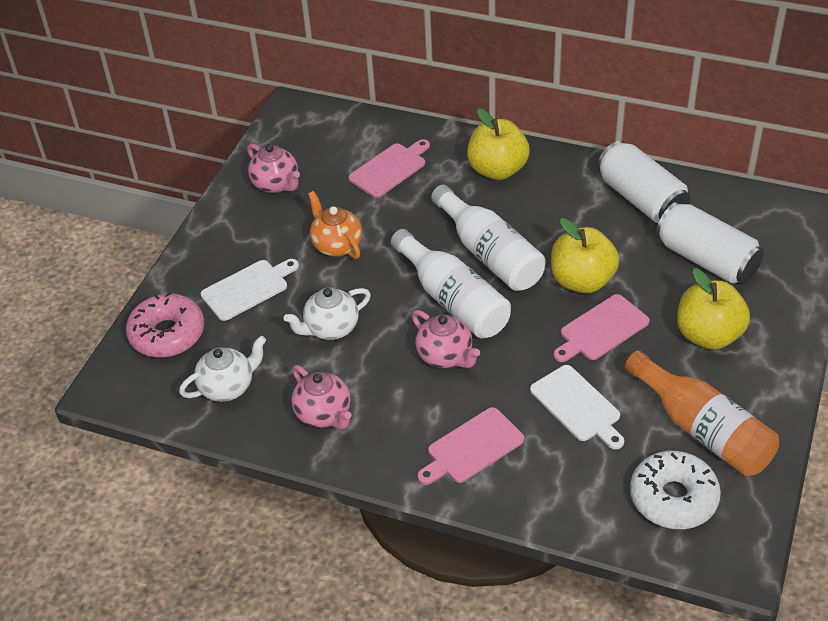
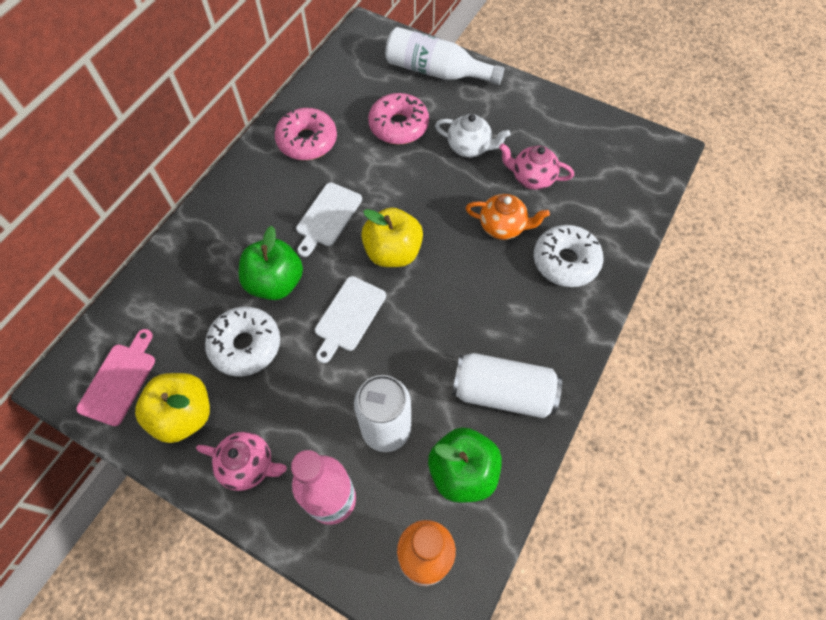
green apple: none = 0 -> [239,226,303,300] [428,427,502,503] = 2
pink bottle: none = 0 -> [291,450,356,525] = 1
pink cutting board: [348,139,430,198] [417,407,524,485] [553,294,650,362] = 3 -> [76,329,155,426] = 1
pink donut: [126,292,205,358] = 1 -> [275,108,337,160] [368,93,429,145] = 2
pink teapot: [247,144,300,193] [292,365,351,429] [412,310,480,368] = 3 -> [196,432,287,491] [499,143,574,190] = 2
white bottle: [391,229,511,339] [431,185,545,291] = 2 -> [385,27,504,85] = 1
white donut: [630,451,721,529] = 1 -> [205,307,280,376] [534,225,603,287] = 2
white teapot: [179,336,266,402] [284,287,371,340] = 2 -> [435,114,510,157] = 1
yellow apple: [467,108,530,180] [551,218,619,293] [677,268,750,350] = 3 -> [135,373,210,443] [361,207,423,267] = 2

